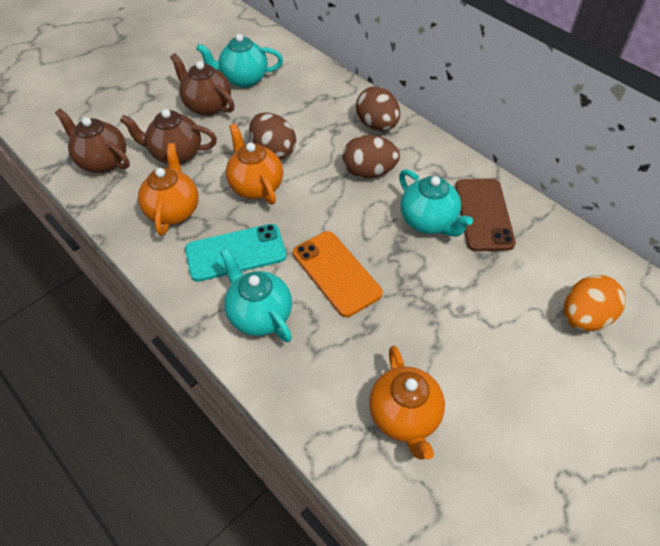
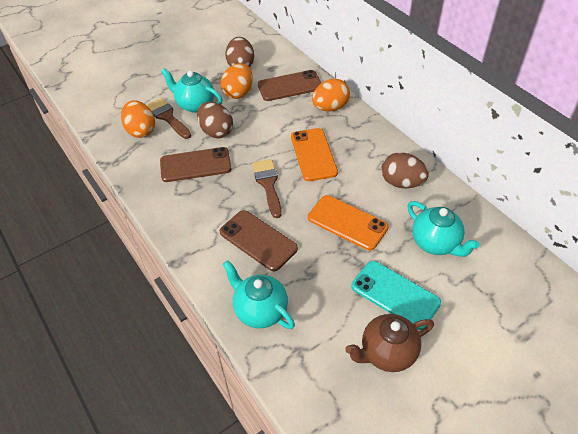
brown brush: none = 0 -> [146,98,191,139] [252,159,282,218] = 2
brown phone: [455,178,516,251] = 1 -> [160,147,232,182] [220,210,298,271] [258,70,321,101] = 3
brown teapot: [55,109,130,173] [120,109,217,164] [170,53,234,116] = 3 -> [345,314,434,372] = 1
orange egg: [564,275,626,331] = 1 -> [121,100,155,138] [221,63,253,99] [312,79,350,112] = 3
orange phone: [293,231,383,317] = 1 -> [291,128,338,181] [308,195,389,250] = 2
orange teapot: [138,143,199,236] [226,123,283,205] [369,345,445,460] = 3 -> none = 0

